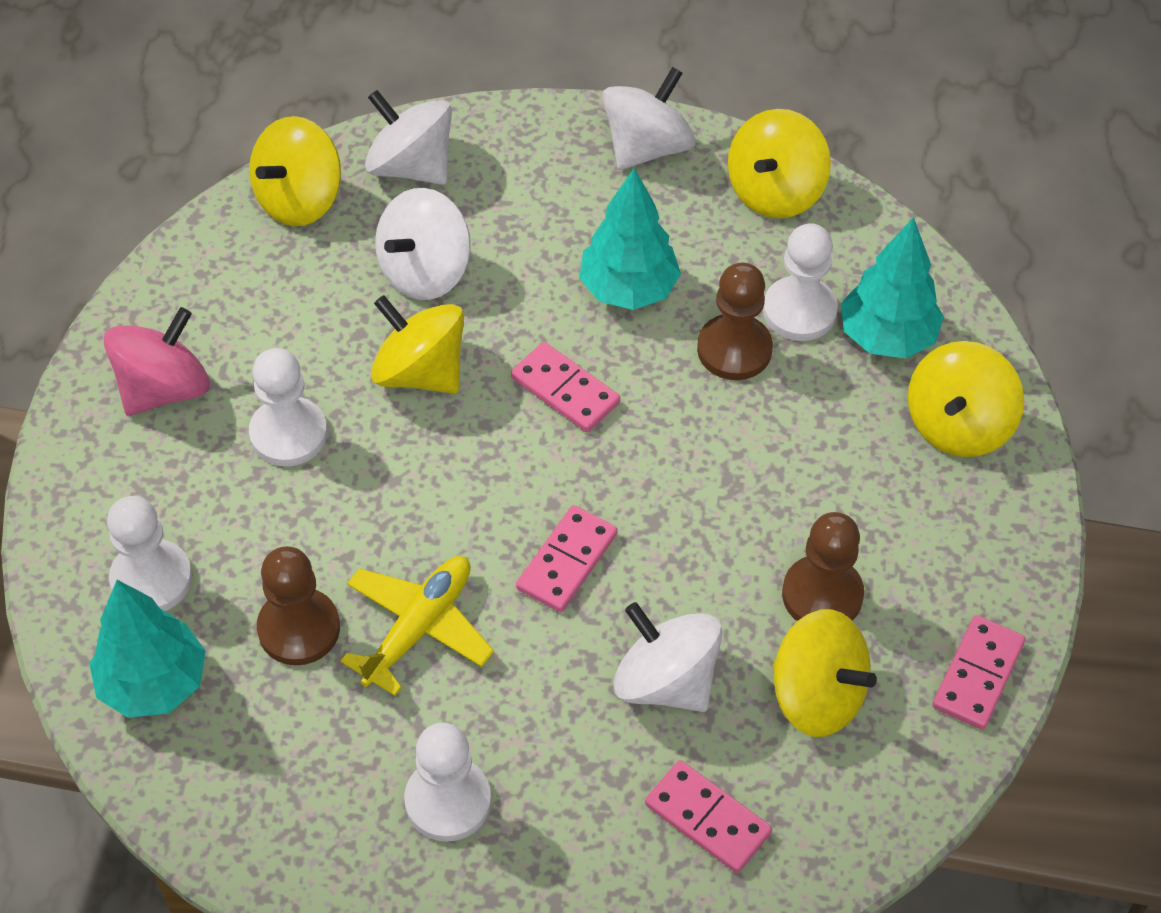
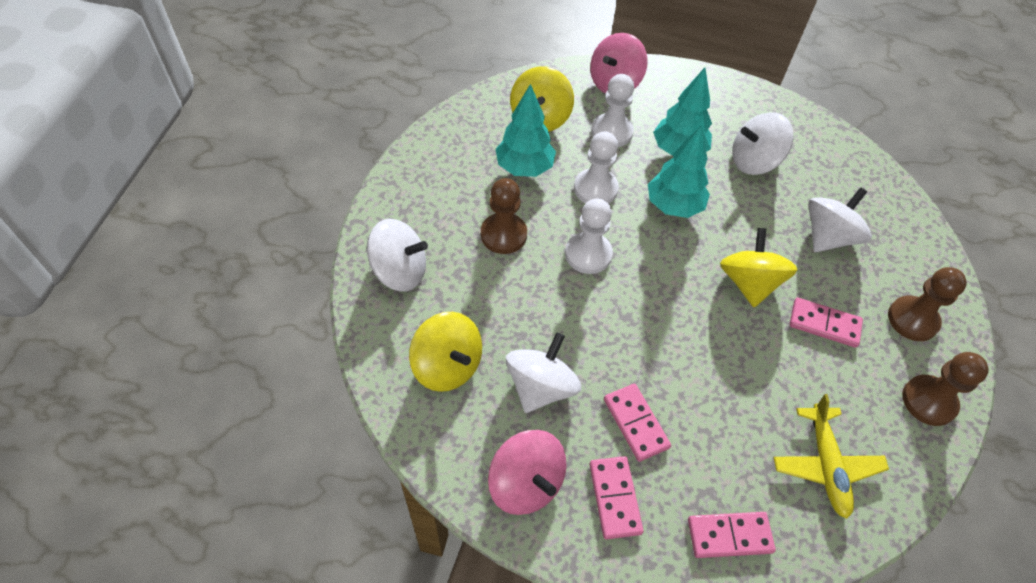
pink spinning top: [104,307,210,416] = 1 -> [488,430,567,515] [590,33,648,94] = 2
white pawn: [107,496,192,611] [249,348,327,466] [404,723,491,842] [763,223,838,341] = 4 -> [565,199,613,274] [574,131,619,204] [591,74,634,147] = 3
yellow spinning top: [249,116,341,226] [371,295,464,394] [728,109,831,218] [773,609,877,737] [908,341,1024,457] = 5 -> [409,312,482,392] [510,66,574,132] [720,228,797,307] = 3

